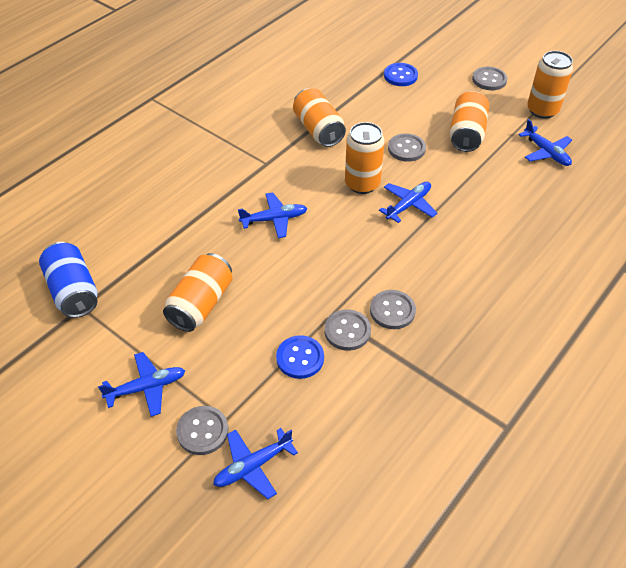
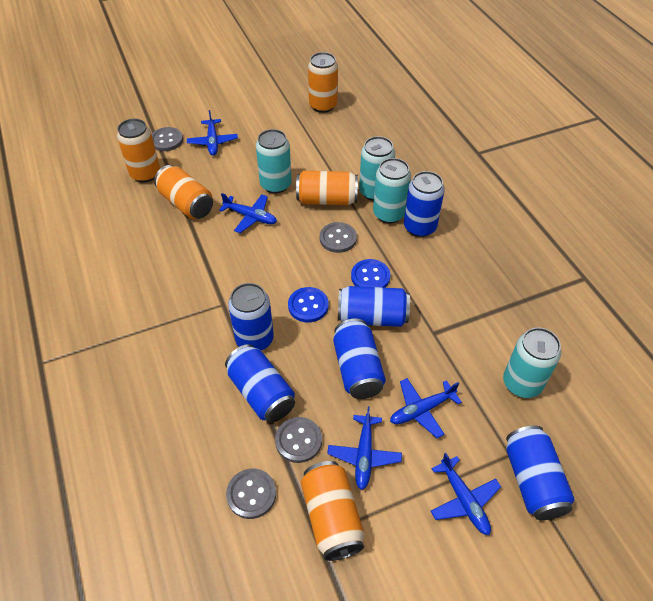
blue can: [39,242,98,318] = 1 -> [225,344,295,423] [228,283,274,350] [333,319,386,399] [338,286,410,327] [404,171,445,237] [506,425,575,520] = 6
grey button: [176,406,229,455] [324,309,371,351] [370,290,416,329] [388,133,426,162] [472,67,507,90] = 5 -> [152,127,183,151] [226,468,276,519] [275,417,322,463] [320,222,357,253] = 4
turquoise can: none = 0 -> [256,129,292,194] [359,136,395,201] [373,158,411,223] [503,327,561,398] = 4

